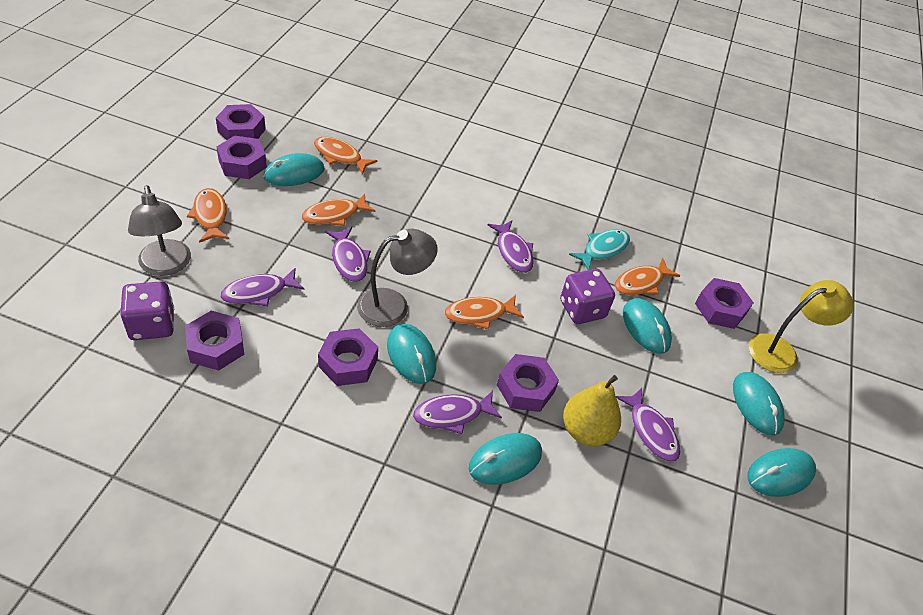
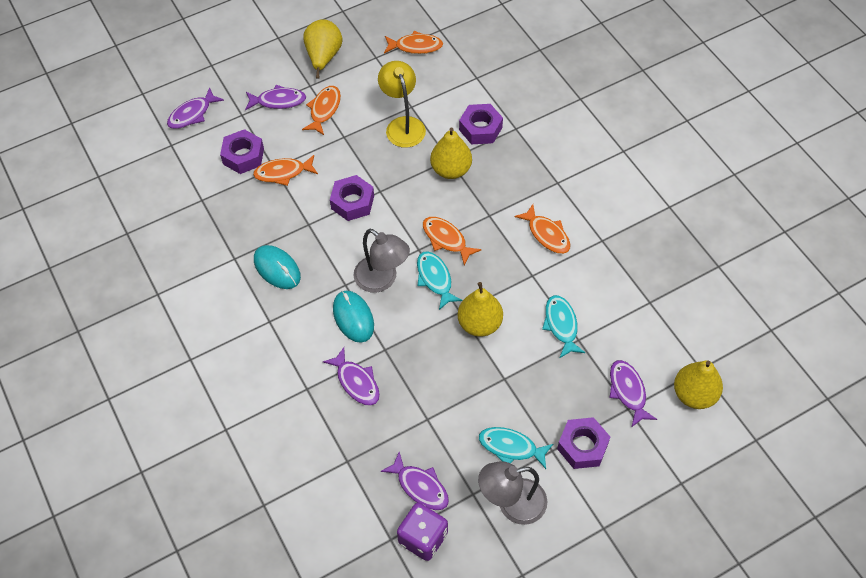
purple dice: [120,281,174,340] [560,269,615,324] = 2 -> [397,503,448,561] = 1
purple nut: [185,311,244,371] [216,104,266,140] [217,136,267,179] [318,328,378,386] [497,354,559,412] [695,278,754,329] = 6 -> [220,129,264,174] [330,175,374,221] [459,104,503,145] [557,417,610,469] = 4
turquoise fish: [569,229,630,270] = 1 -> [417,251,463,310] [479,427,553,469] [542,295,585,358] = 3
turquoise mouse: [263,153,325,186] [387,324,436,384] [469,433,542,485] [623,298,672,354] [733,372,785,436] [747,448,816,497] = 6 -> [254,245,301,289] [333,291,374,343] = 2
yellow pear: [563,375,621,446] = 1 -> [303,19,342,79] [430,127,472,179] [458,282,503,337] [674,361,723,409] = 4

